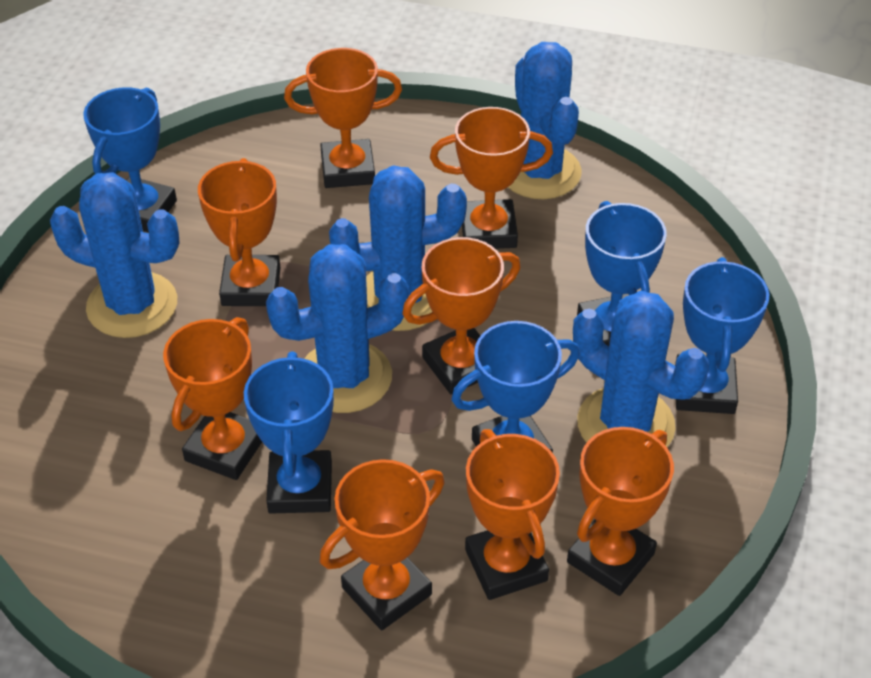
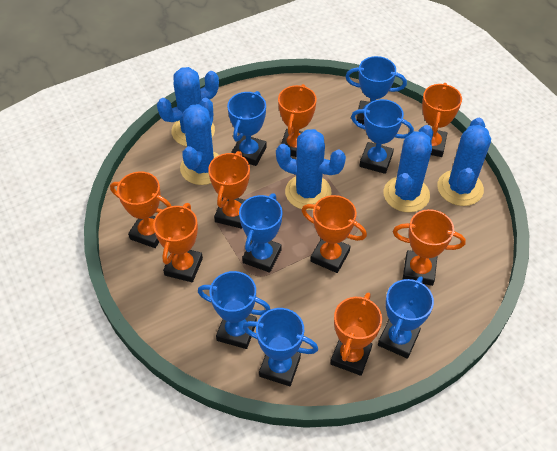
blue trophy: [83,87,177,232] [244,351,334,514] [451,321,580,453] [577,201,667,346] [675,257,769,414] = 5 -> [198,271,271,349] [227,91,266,166] [239,193,283,273] [243,308,318,386] [345,56,407,125] [351,99,414,174] [378,276,434,359] = 7

